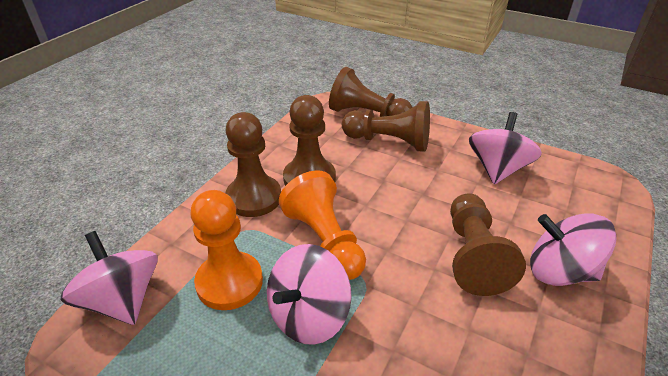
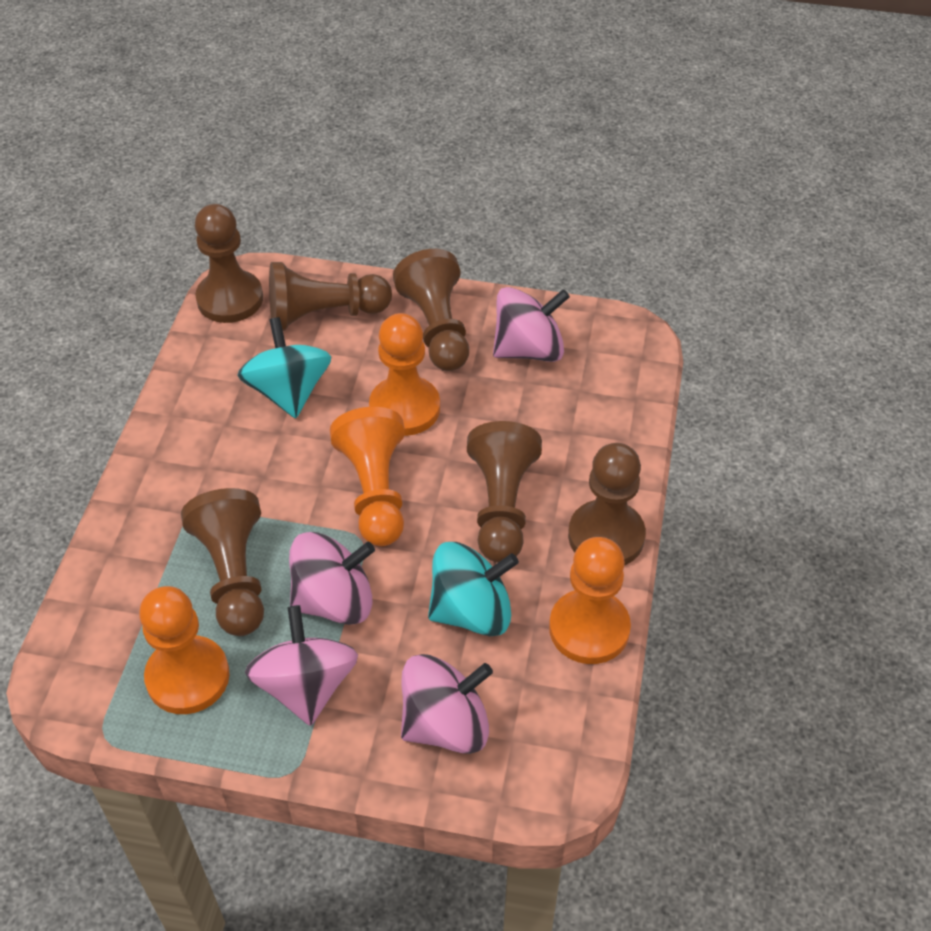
brown pawn: [225,112,281,217] [283,95,336,186] [329,67,412,117] [342,101,430,152] [450,193,526,296] = 5 -> [181,488,264,636] [195,204,263,323] [269,262,392,331] [393,249,469,371] [467,421,542,563] [568,443,646,565] = 6
orange pawn: [190,190,263,310] [279,170,366,280] = 2 -> [139,586,230,714] [330,407,405,546] [369,313,440,436] [549,537,631,664] = 4
turquoise spinning top: none = 0 -> [237,317,331,418] [428,542,519,636] = 2

